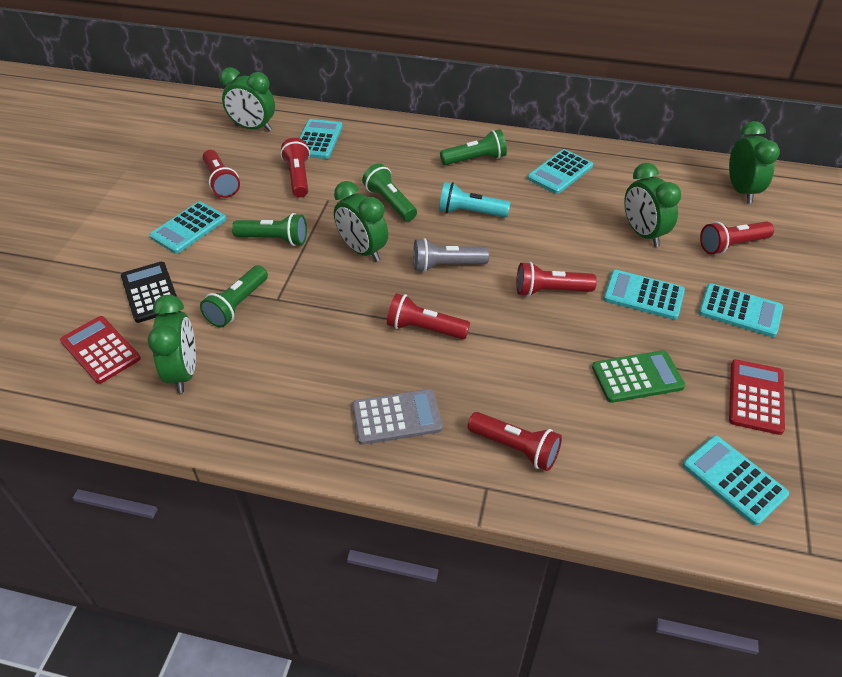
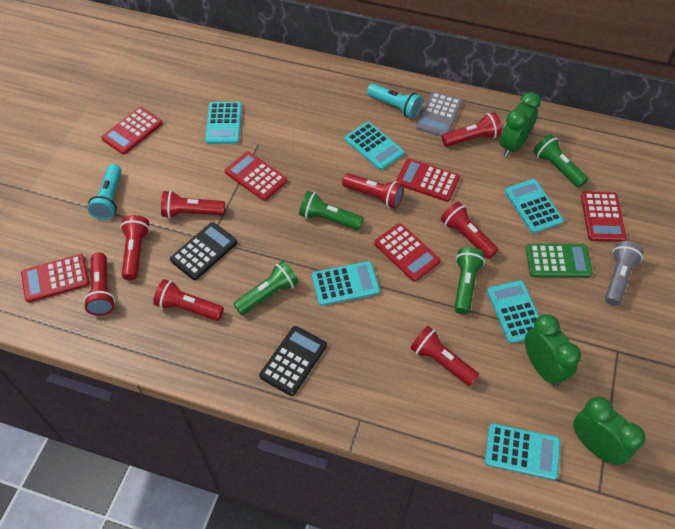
black calculator: [121,262,177,323] = 1 -> [170,222,237,280] [259,326,327,396] = 2
green clock: [147,295,196,393] [220,67,275,131] [334,181,388,262] [624,163,681,247] [729,121,780,203] = 5 -> [500,92,541,157] [525,314,581,387] [573,397,646,465] = 3
red calculator: [60,316,141,384] [729,359,785,435] = 2 -> [21,254,89,303] [101,107,163,155] [225,151,287,201] [374,223,441,282] [396,158,460,202] [581,191,626,242] = 6
red flashlight: [203,150,240,198] [280,138,310,198] [387,293,470,339] [468,412,562,471] [516,262,597,296] [700,221,774,255] = 6 -> [83,252,115,316] [120,215,150,280] [153,279,224,321] [161,190,225,218] [342,173,404,209] [410,326,479,386] [441,202,498,259] [442,112,502,147] = 8
turquoise flashlight: [439,182,511,217] = 1 -> [87,164,122,220] [367,83,423,118] = 2

